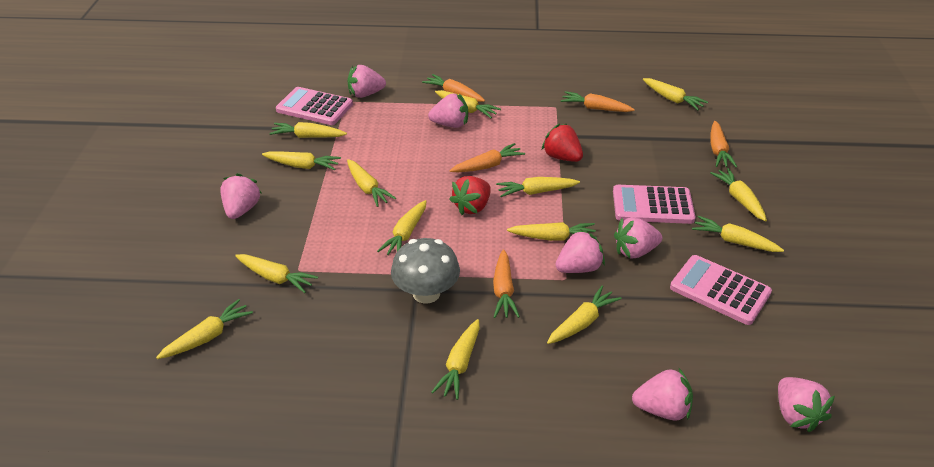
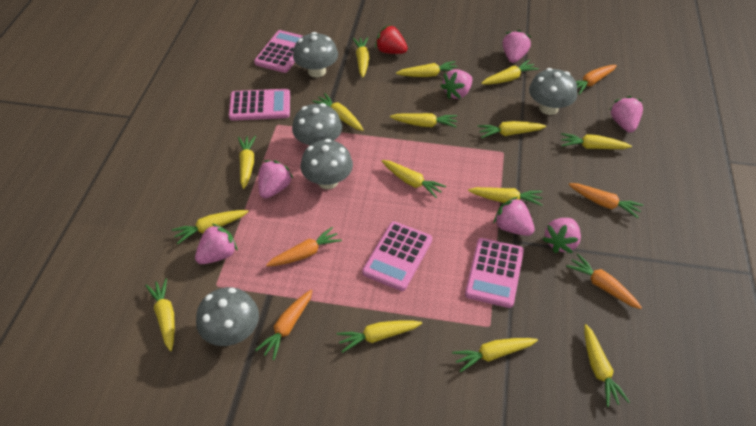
grey mushroom: [391,238,460,304] = 1 -> [196,287,259,346] [292,103,342,146] [293,32,338,77] [301,139,353,189] [529,68,577,115] = 5
pink calculator: [276,87,353,125] [613,185,696,224] [670,255,772,325] = 3 -> [229,89,290,121] [254,30,303,73] [362,222,432,291] [465,238,524,308] = 4
red strawberry: [449,176,491,215] [542,124,583,162] = 2 -> [375,25,408,54] = 1
yellow carrot: [156,299,253,359] [235,254,318,293] [262,151,341,170] [269,122,347,138] [347,159,396,207] [377,200,427,255] [431,319,480,400] [435,90,501,118] [496,177,580,197] [507,222,597,241] [547,286,622,344] [643,78,708,110] [692,216,784,252] [710,168,767,221] = 14 -> [145,278,175,351] [172,210,249,244] [238,136,256,189] [312,93,364,131] [336,321,422,353] [352,37,369,78] [382,160,446,198] [390,113,457,128] [396,61,457,77] [452,338,538,372] [468,187,543,206] [478,121,546,138] [481,60,539,85] [561,133,632,149] [584,324,630,407] = 15

